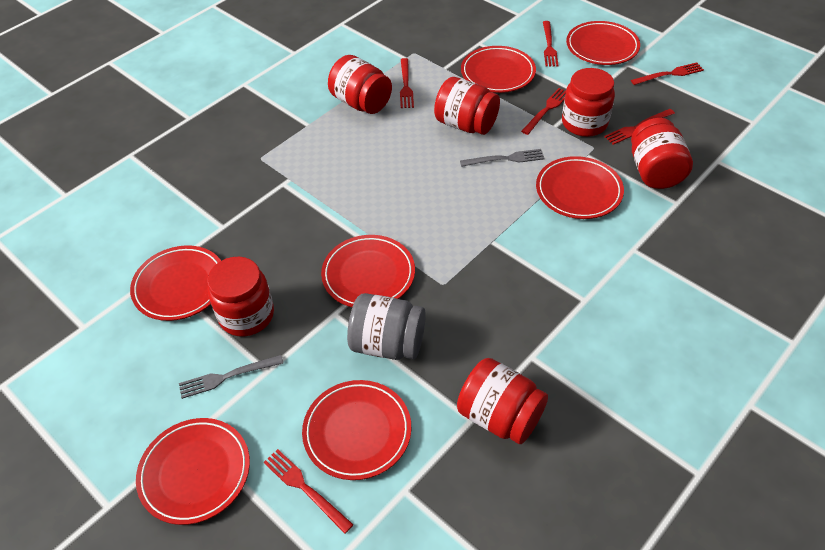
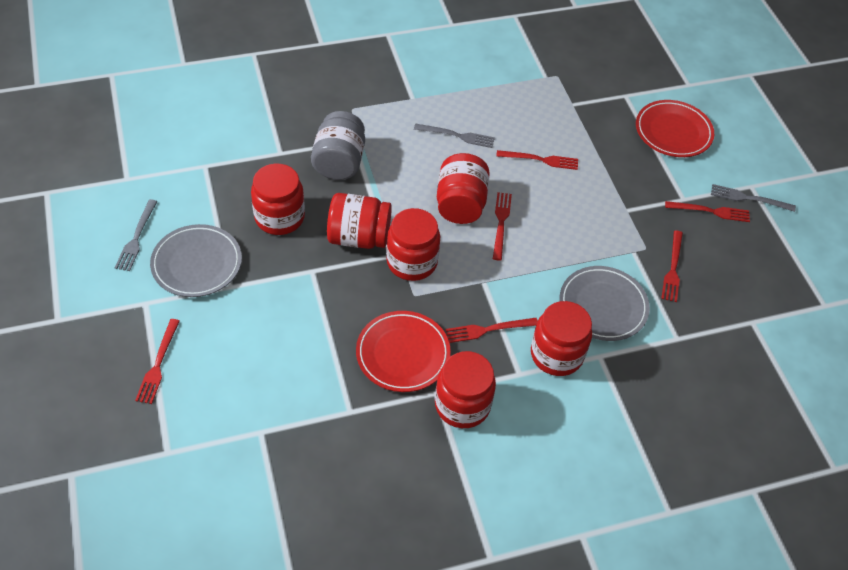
grey fork: [179,355,283,399] [460,149,545,167] = 2 -> [115,199,158,271] [414,123,495,148] [711,184,796,212] = 3
grey plate: none = 0 -> [150,224,242,297] [559,266,650,341] = 2
red plate: [130,245,221,321] [136,418,250,525] [302,380,411,480] [321,235,415,307] [461,46,536,93] [536,156,624,219] [566,21,640,65] = 7 -> [356,311,451,392] [636,100,714,157] = 2

